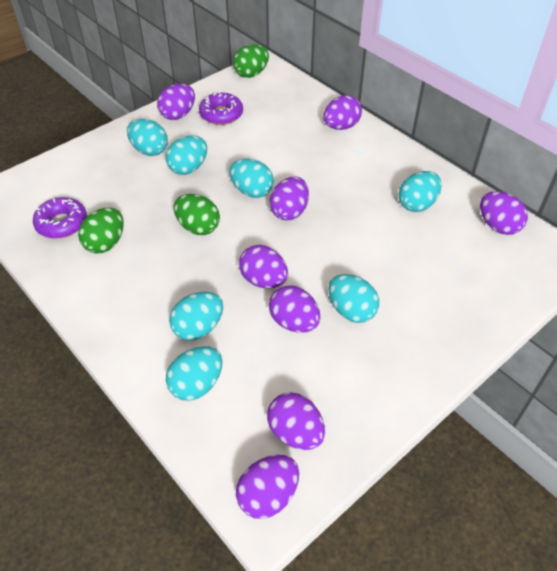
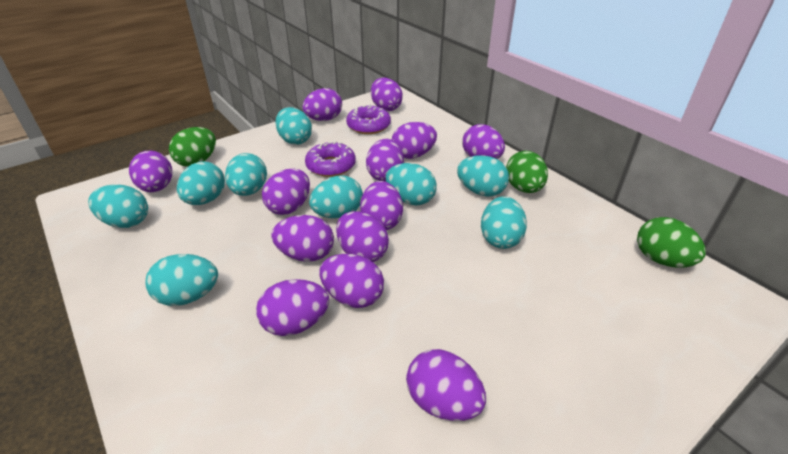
purple egg: [157,84,195,120] [236,455,299,519] [239,245,288,289] [267,392,325,450] [269,285,320,333] [270,177,309,220] [323,95,362,130] [480,191,528,235] = 8 -> [129,151,172,192] [256,279,329,336] [262,169,310,215] [271,215,334,262] [303,88,342,121] [319,254,384,308] [336,211,389,262] [360,181,403,230] [366,139,404,182] [371,78,403,111] [392,122,437,159] [406,349,486,421] [462,124,505,159] = 13
turquoise egg: [127,119,168,156] [166,136,207,175] [166,346,223,401] [169,292,223,341] [229,158,274,198] [328,274,379,323] [398,171,442,212] = 7 -> [88,184,148,228] [145,254,218,306] [177,162,225,205] [225,153,267,196] [275,107,312,145] [309,176,363,218] [386,163,437,205] [457,155,509,197] [481,196,527,249] = 9

